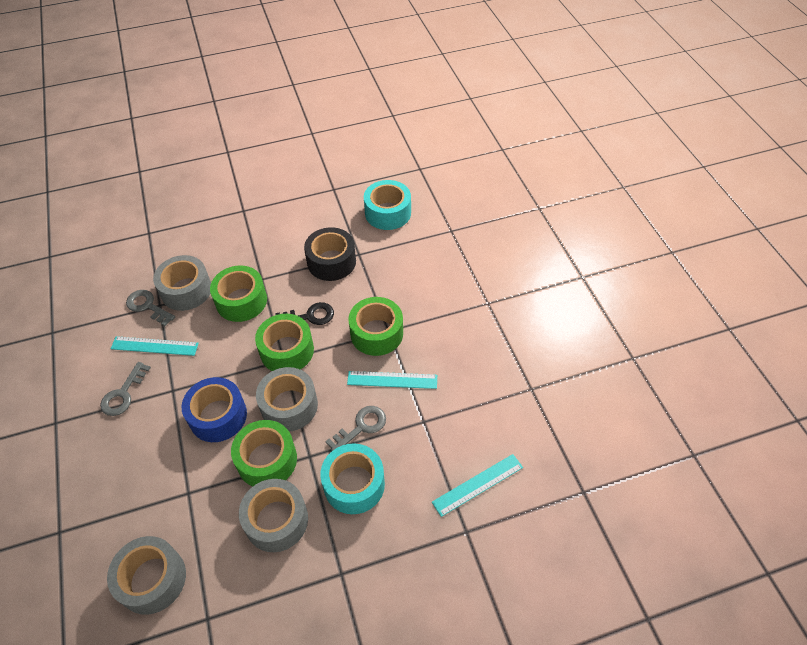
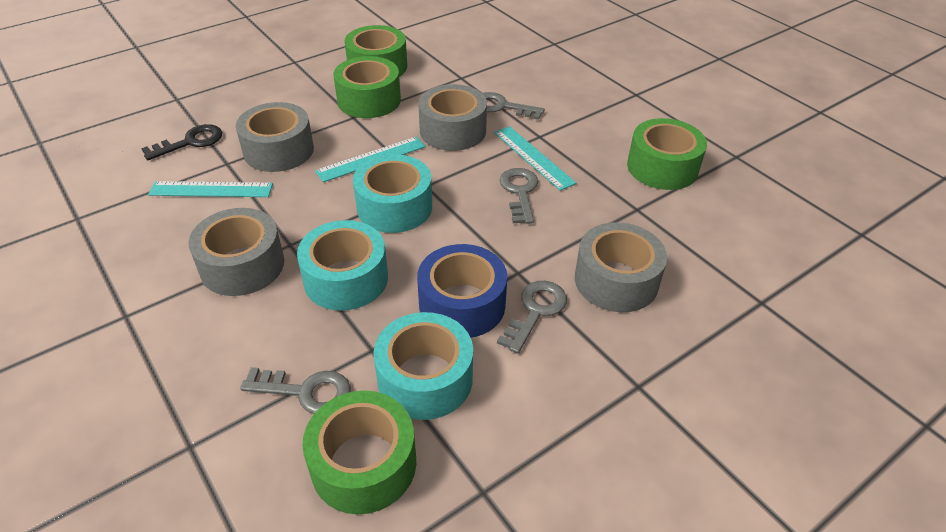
black tape: [304,227,356,281] = 1 -> none = 0
grey key: [100,362,151,416] [126,290,175,326] [325,406,386,451] = 3 -> [240,367,351,414] [482,92,545,120] [497,281,567,354] [500,168,538,224] = 4
turquoise tape: [320,443,385,514] [364,180,411,230] = 2 -> [297,220,388,311] [353,154,432,233] [373,312,473,420] = 3

